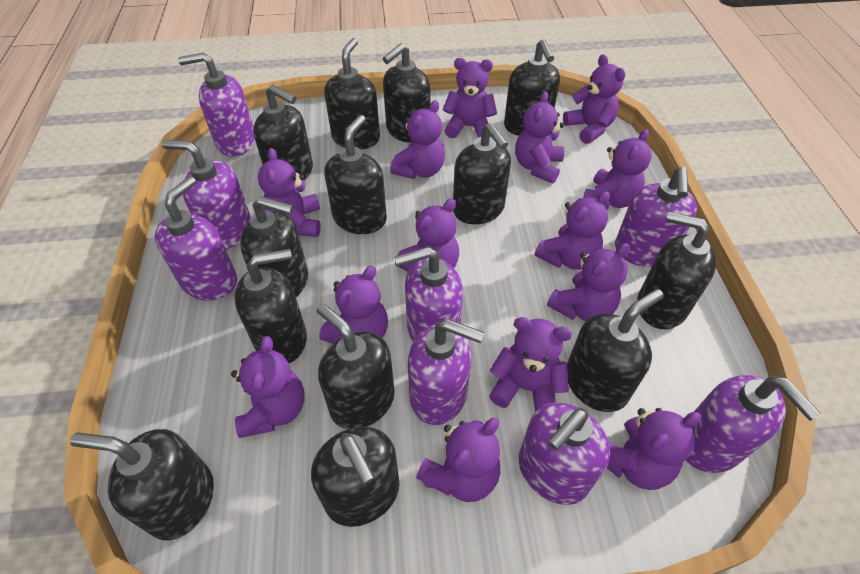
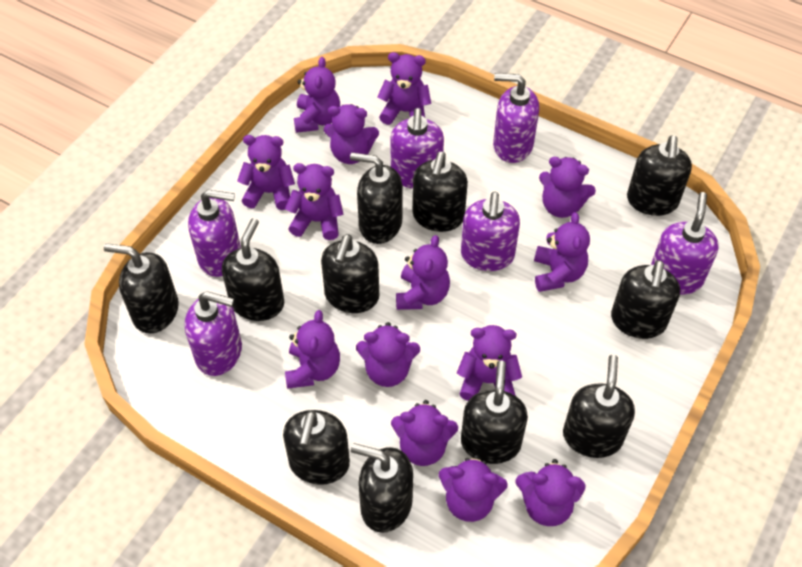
black soap dispenser: [70,429,214,540] [234,249,307,363] [240,196,308,297] [253,85,313,180] [311,427,399,527] [316,304,395,429] [324,38,380,150] [324,115,387,234] [383,43,431,143] [453,123,511,224] [504,39,560,136] [567,289,664,412] [637,212,716,329] = 13 -> [104,243,179,334] [222,218,284,321] [283,410,350,485] [321,234,379,313] [350,153,402,244] [351,443,413,533] [413,151,468,232] [461,360,528,464] [563,355,635,458] [611,260,680,339] [627,135,692,216] = 11
purple soap dispenser: [155,176,237,301] [162,140,251,249] [178,53,255,156] [395,247,463,342] [408,319,484,425] [519,402,610,505] [615,167,697,267] [686,375,821,473] = 8 -> [185,291,242,376] [188,190,241,277] [390,108,444,188] [461,192,520,271] [493,73,539,163] [651,192,719,294] = 6

